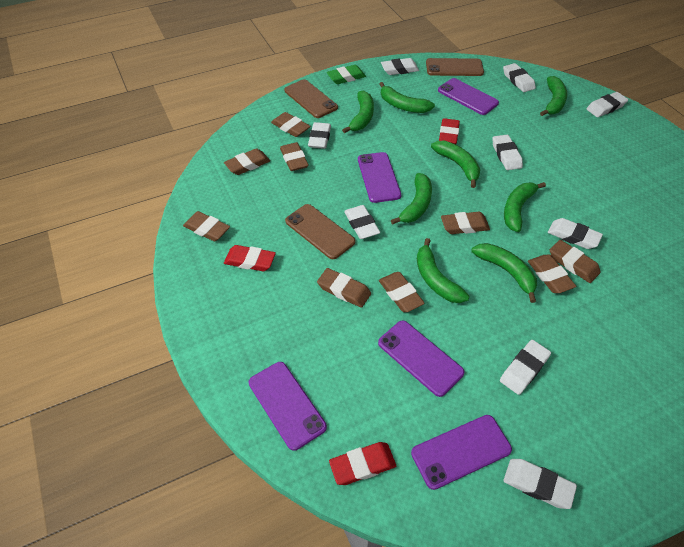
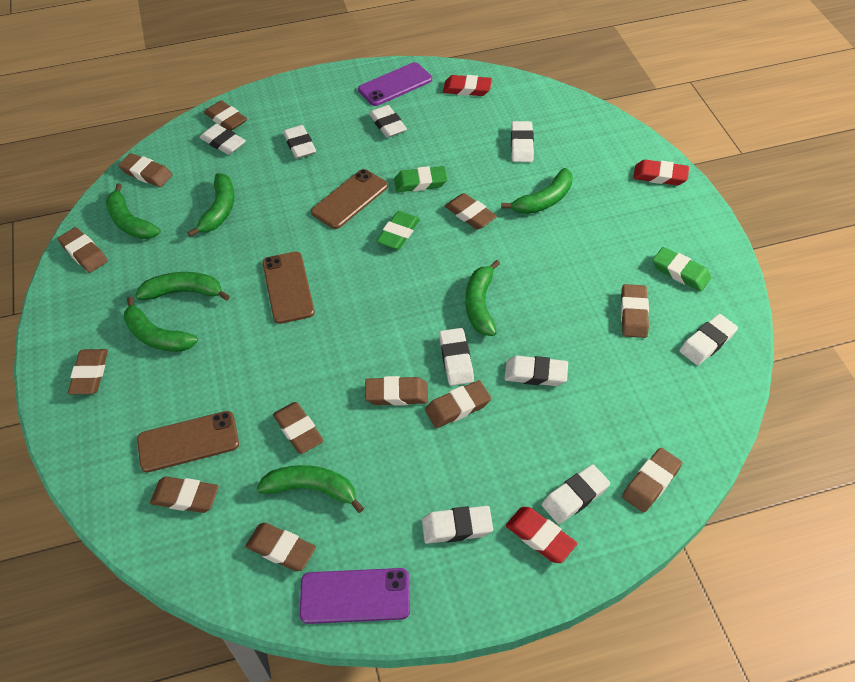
brown eraser: [183,211,230,241] [224,148,270,175] [271,112,311,137] [280,142,309,171] [317,268,371,308] [379,272,425,312] [441,212,490,234] [528,254,576,293] [550,240,601,283] = 9 -> [58,227,108,273] [68,349,108,394] [118,153,173,187] [150,476,219,513] [204,100,247,131] [245,523,316,571] [273,402,324,454] [365,376,428,406] [425,380,491,428] [445,193,497,230] [621,284,649,338] [622,448,682,513] = 12
green banana: [342,91,374,133] [380,82,435,113] [391,173,432,225] [417,238,470,303] [431,141,480,188] [471,243,537,303] [504,182,546,232] [540,76,567,116] = 8 -> [106,183,161,239] [124,297,198,352] [135,272,230,301] [188,173,234,237] [257,465,364,513] [465,260,500,336] [501,168,573,214] = 7
green eraser: [327,65,366,84] = 1 -> [376,211,420,250] [394,166,448,192] [653,247,711,291] = 3
purple phone: [249,362,327,451] [358,152,401,203] [378,320,465,397] [411,415,512,490] [438,78,499,115] = 5 -> [300,568,410,624] [358,62,432,106] = 2

